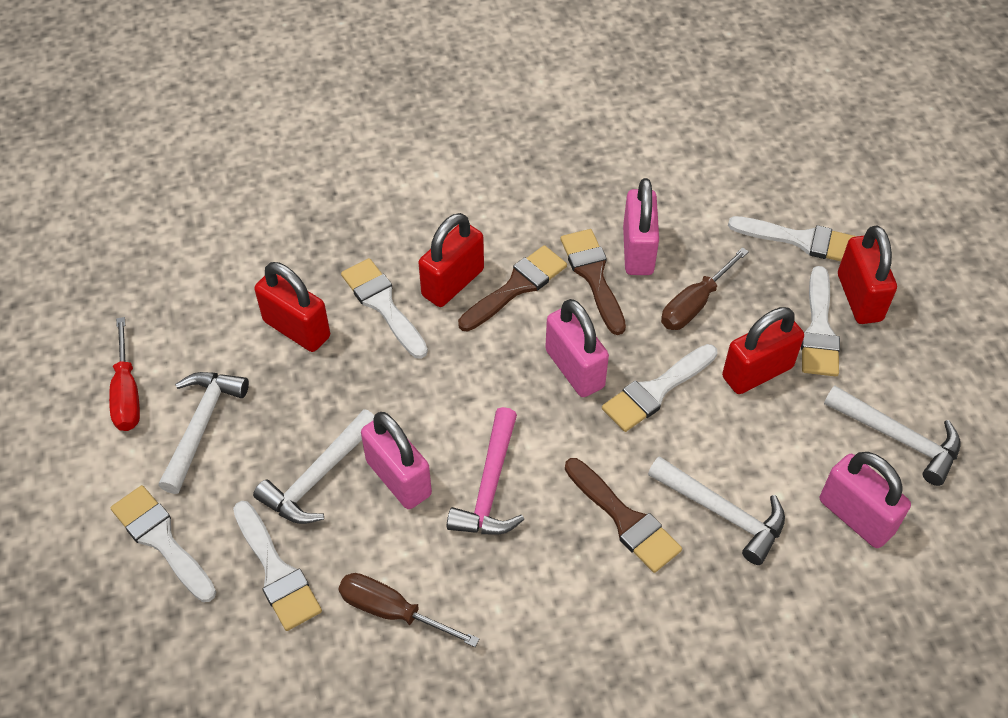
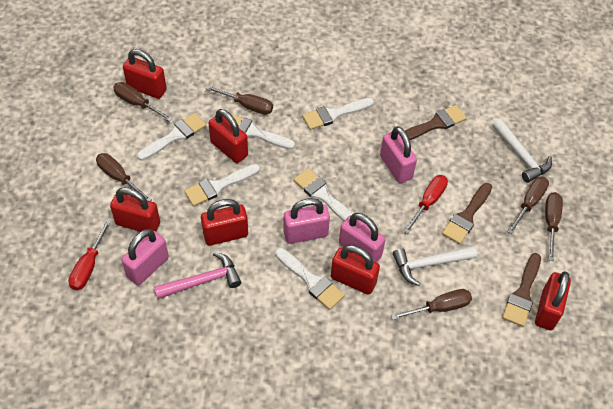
brown screwdriver: [338,573,479,647] [661,247,749,330] = 2 -> [96,153,152,201] [113,82,173,122] [205,85,273,115] [391,289,472,320] [508,176,549,234] [545,192,563,261] = 6
red padlock: [254,262,330,352] [419,213,484,307] [722,307,804,394] [838,225,897,324] = 4 -> [110,187,160,232] [123,49,167,99] [201,199,248,246] [209,109,248,163] [331,245,380,295] [535,271,571,330] = 6
red screwdriver: [109,317,140,431] = 1 -> [68,219,111,290] [404,175,448,233] = 2
white hammer: [158,372,249,494] [253,409,374,524] [648,456,785,565] [824,385,960,486] = 4 -> [393,246,477,286] [493,119,552,183] = 2

